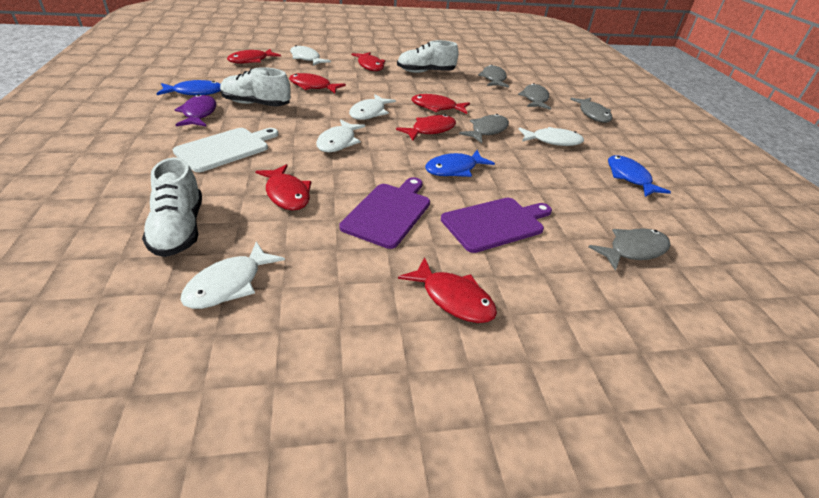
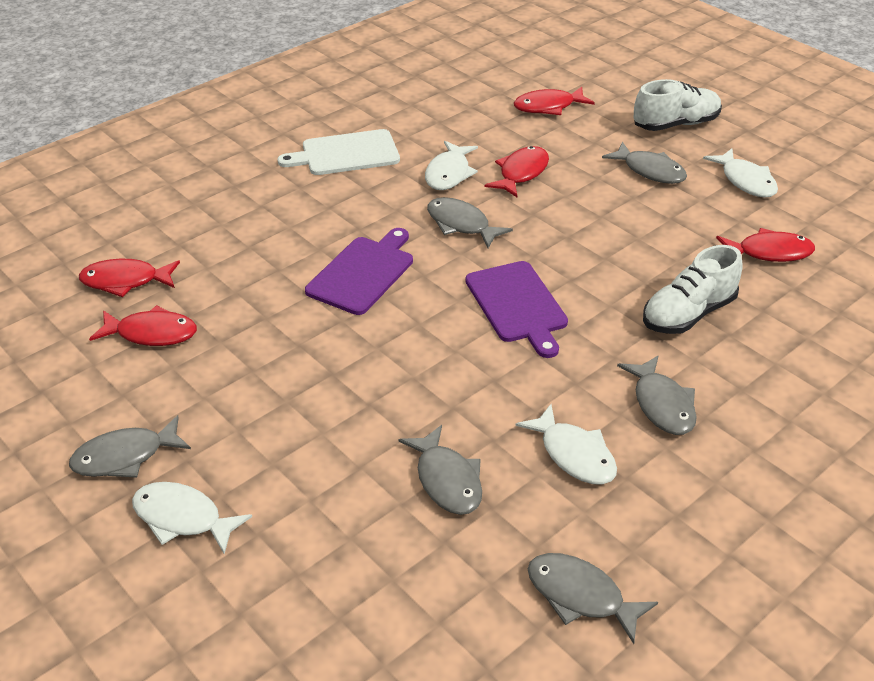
blue fish: [156,80,220,95] [425,150,495,177] [608,155,671,197] = 3 -> none = 0
grey fish: [459,114,509,143] [478,64,509,88] [518,83,551,110] [570,98,612,123] [588,228,671,271] = 5 -> [69,415,191,478] [398,425,482,515] [427,197,513,248] [528,553,658,644] [602,142,687,184] [617,355,697,435] = 6
purple fish: [174,94,216,127] = 1 -> none = 0
red fish: [227,49,281,63] [255,164,311,210] [289,73,346,93] [352,52,385,71] [396,114,456,140] [398,257,497,323] [411,94,470,114] = 7 -> [79,259,180,297] [89,305,197,346] [485,146,549,197] [514,87,595,115] [716,228,815,262] = 5
white fish: [180,241,285,309] [290,45,331,66] [316,119,365,152] [349,94,396,120] [519,127,584,146] = 5 -> [132,482,252,554] [425,141,478,190] [515,404,617,485] [703,148,778,198] = 4
white shoe: [142,157,202,257] [220,67,291,107] [397,40,458,73] = 3 -> [634,79,722,131] [643,245,743,334] = 2

